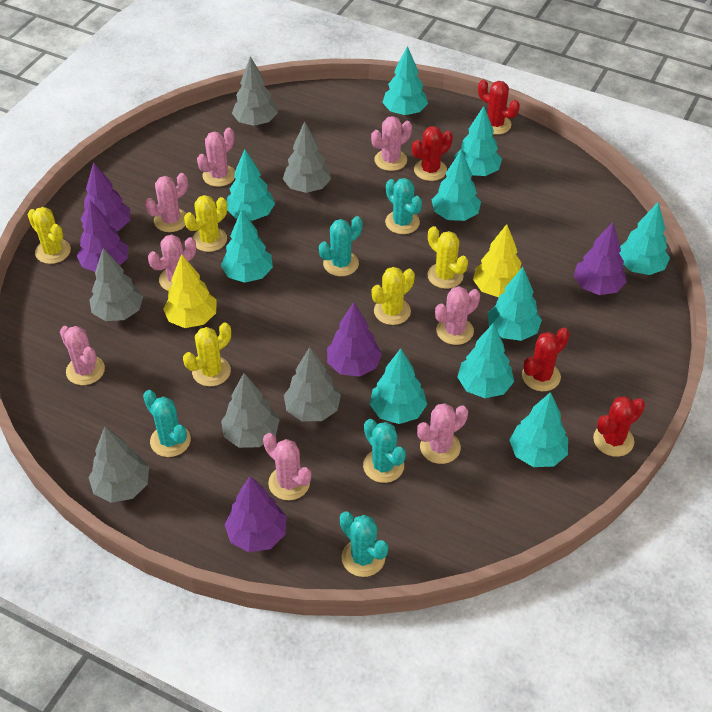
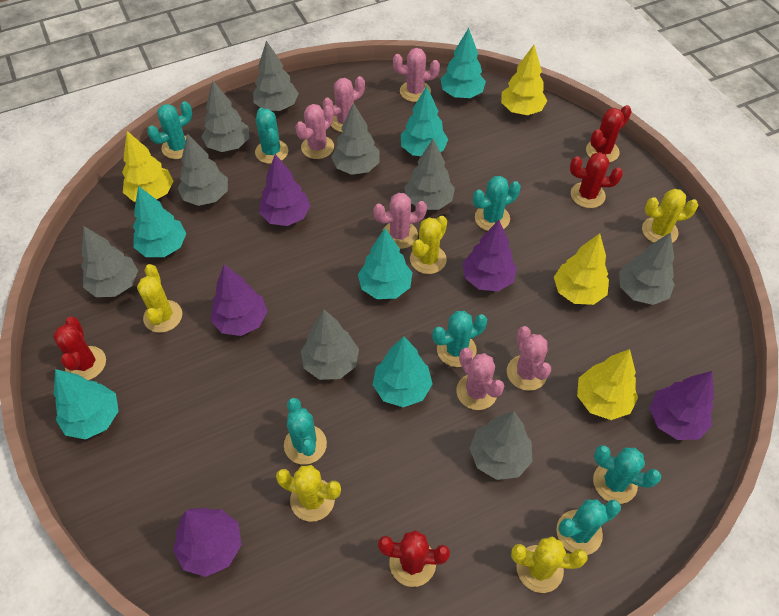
grey tree: [89,427,149,503] [90,248,143,321] [221,373,280,448] [232,56,278,126] [283,121,331,193] [284,347,341,421] = 6 -> [81,226,138,297] [178,133,228,206] [201,81,249,152] [253,40,299,111] [301,310,359,380] [331,103,380,175] [404,139,455,210] [469,411,532,480] [619,232,675,305] = 9
pink cactus: [60,326,105,385] [145,173,188,232] [148,235,196,291] [197,128,235,187] [263,433,311,500] [371,116,412,171] [417,403,468,464] [435,286,480,345] = 8 -> [295,104,334,159] [323,76,365,132] [373,193,427,249] [393,48,440,102] [456,348,504,410] [507,326,551,391] = 6
turquoise cactus: [143,390,191,457] [319,216,362,276] [340,511,388,577] [363,419,406,483] [385,178,422,234] = 5 -> [147,101,192,159] [255,108,288,164] [284,398,327,465] [432,311,487,367] [473,176,521,231] [556,499,621,555] [593,445,661,504] = 7
turquoise tree: [221,209,273,283] [227,149,275,221] [370,349,427,424] [382,46,428,115] [432,150,481,221] [454,106,502,176] [457,323,514,398] [488,267,542,341] [510,392,568,467] [619,202,670,275] = 10 -> [54,369,119,439] [133,186,187,257] [358,228,412,299] [373,336,433,407] [401,86,448,156] [441,28,486,98] = 6
yellow tree: [163,254,216,328] [473,224,522,297] = 2 -> [122,131,173,202] [501,45,547,115] [554,233,609,305] [577,349,638,420] = 4

